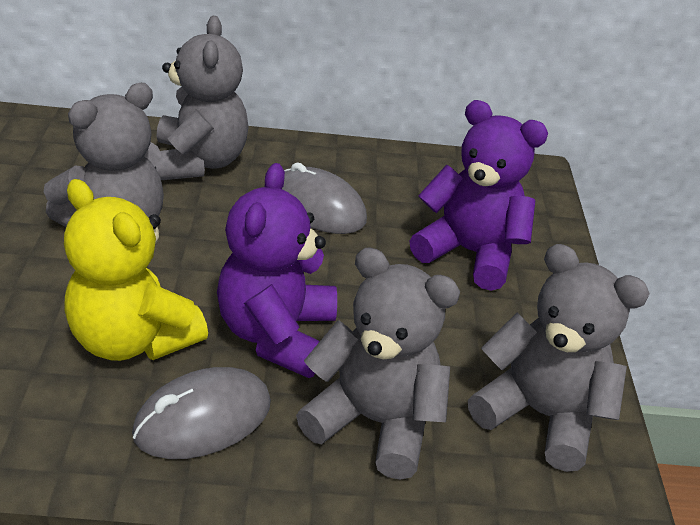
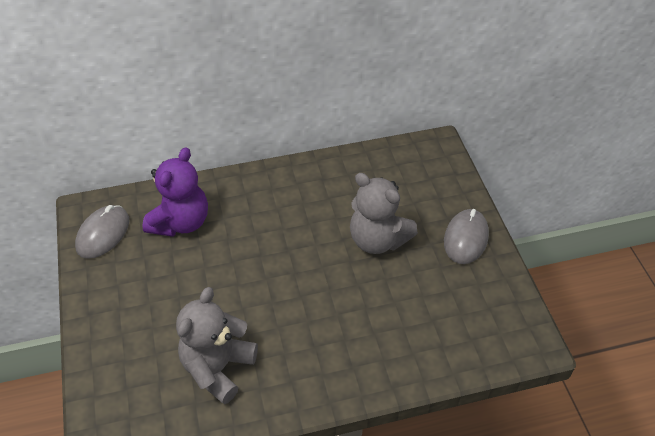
grey teddy bear: [44,83,164,227] [155,16,249,180] [296,247,460,480] [468,244,650,472] = 4 -> [176,287,258,404] [350,173,418,254] = 2
purple teddy bear: [217,163,337,378] [410,100,548,291] = 2 -> [142,147,208,237] = 1
yellow teddy bear: [64,179,208,361] = 1 -> none = 0

